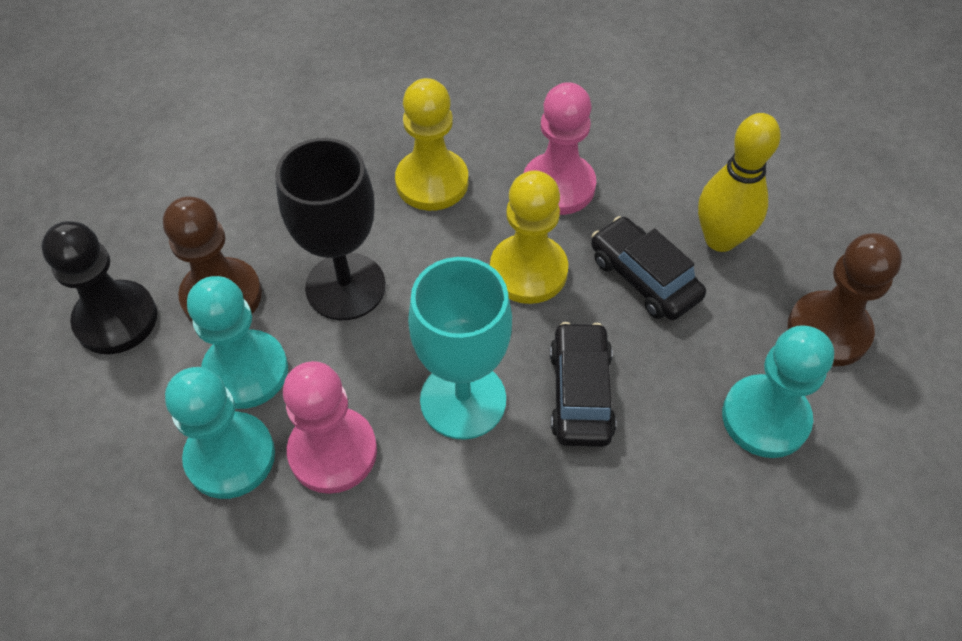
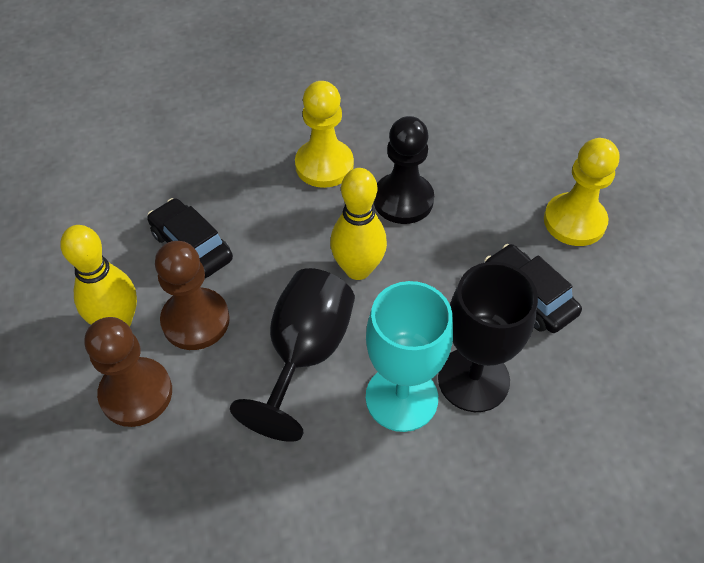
black goblet: [275,138,386,320] = 1 -> [230,268,355,442] [438,262,538,412] = 2
pink pawn: [283,361,377,494] [524,82,596,215] = 2 -> none = 0
turquoise pawn: [165,367,275,499] [187,276,288,409] [722,325,834,458] = 3 -> none = 0
yellow bowling pin: [698,113,781,252] = 1 -> [60,225,137,327] [330,168,387,280] = 2

